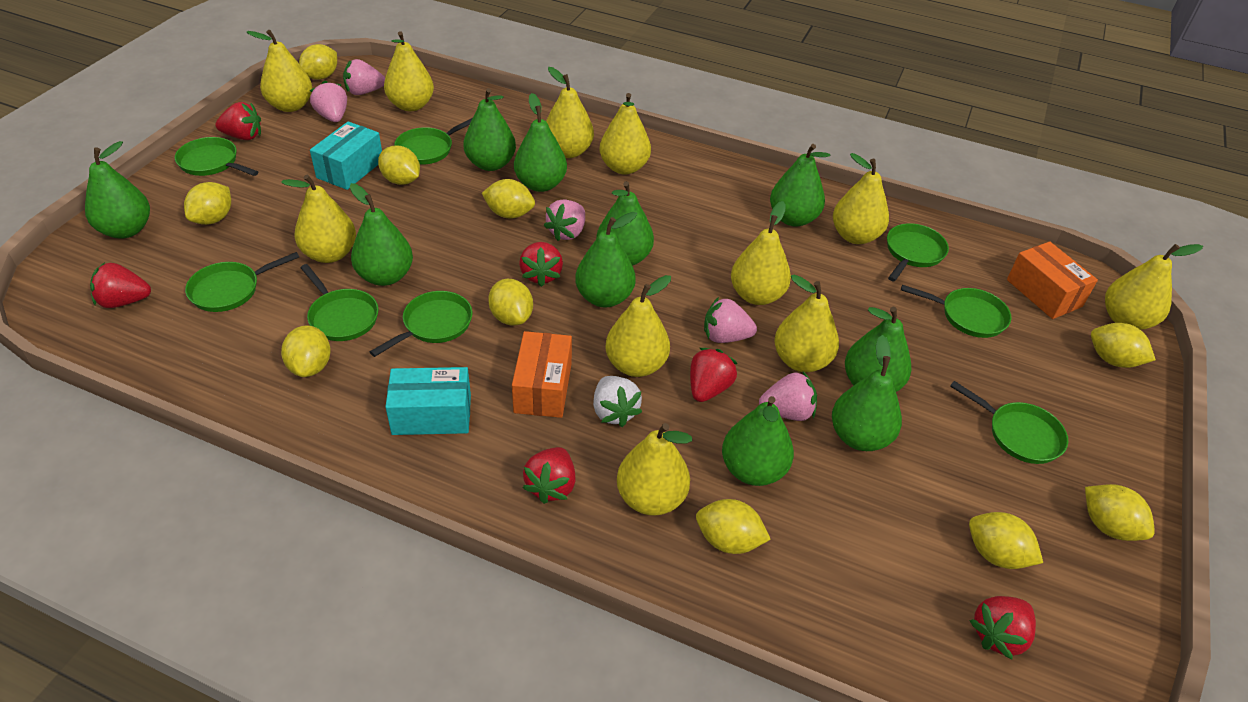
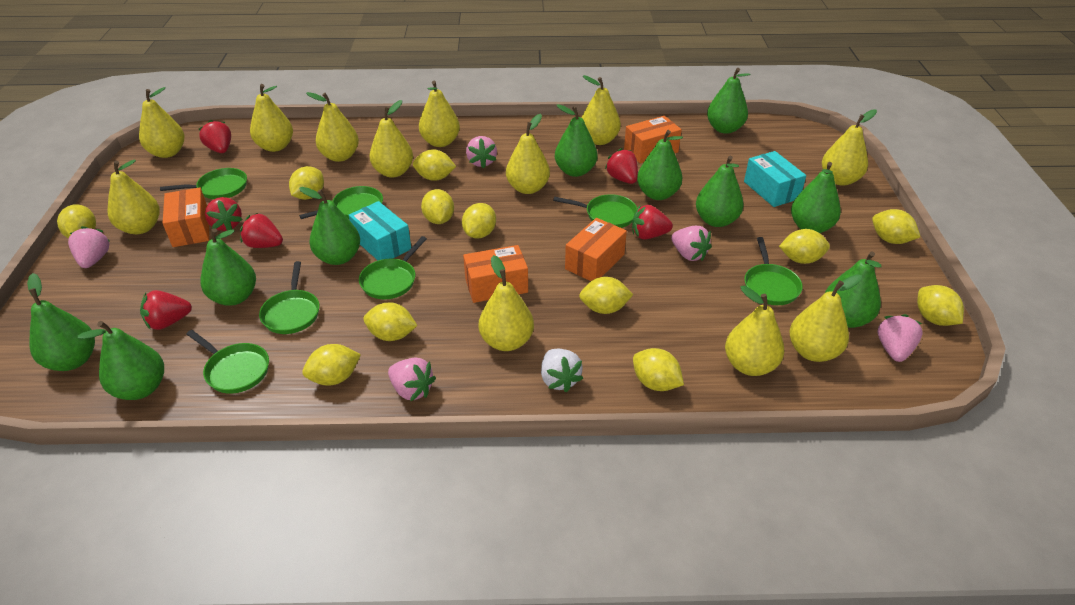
green pan: [175,137,258,176] [185,252,299,312] [301,264,379,341] [370,291,472,357] [394,118,472,165] [887,223,949,282] [901,285,1011,338] [950,381,1068,464] = 8 -> [160,168,247,199] [186,330,269,394] [259,261,320,334] [299,186,383,219] [359,236,427,299] [553,194,637,228] [744,237,803,305] = 7
orange box: [512,331,572,418] [1007,241,1098,319] = 2 -> [163,188,209,247] [463,245,528,303] [565,218,627,281] [624,116,682,164] = 4
yellow lemon: [184,182,231,225] [281,325,331,377] [299,44,337,80] [378,146,420,185] [482,179,535,219] [488,279,533,326] [696,499,771,554] [969,512,1043,569] [1085,484,1155,541] [1091,323,1156,368] = 10 -> [57,204,96,238] [289,166,324,200] [302,344,361,385] [363,302,418,341] [413,149,456,181] [421,189,454,224] [462,203,496,238] [579,277,633,314] [633,348,684,391] [779,229,830,264] [872,209,920,244] [917,285,964,326] = 12
yellow pear: [247,30,312,112] [281,174,356,263] [384,31,434,111] [546,67,594,158] [600,93,651,175] [606,275,671,377] [617,423,692,516] [731,201,791,305] [774,275,839,372] [833,153,889,244] [1105,244,1203,330] = 11 -> [107,160,160,234] [139,87,184,158] [250,84,293,152] [306,92,359,162] [369,100,413,178] [419,81,460,147] [479,255,534,351] [506,114,550,194] [582,75,621,145] [725,286,784,376] [789,274,862,362] [822,109,877,186] = 12

